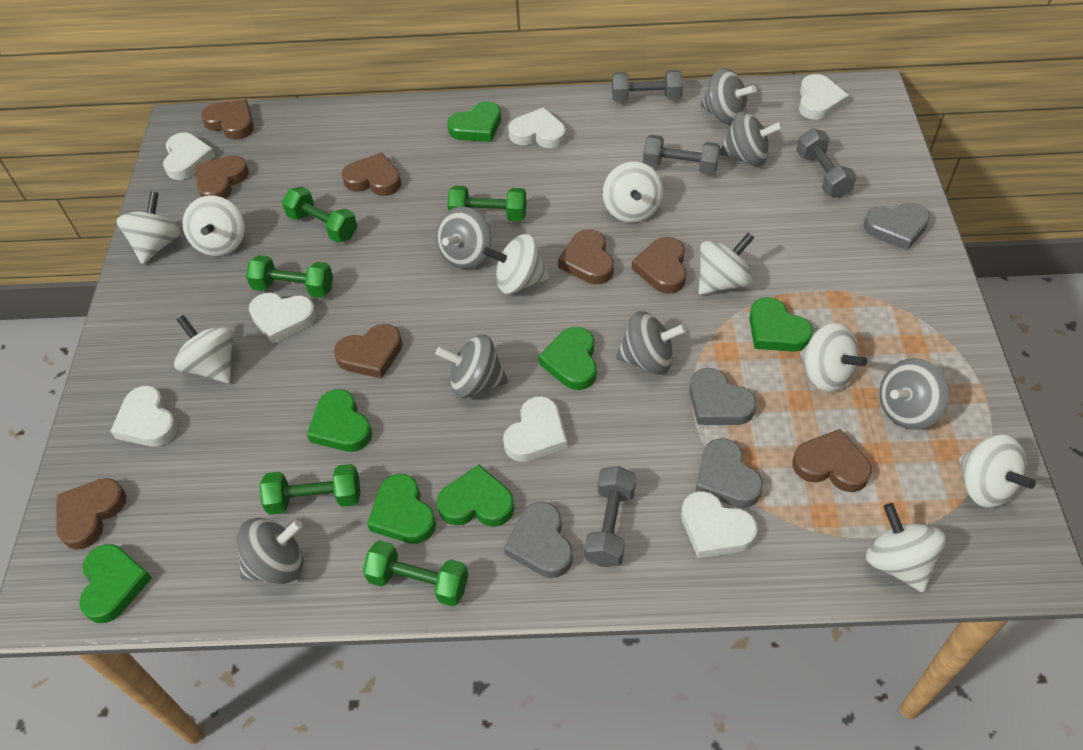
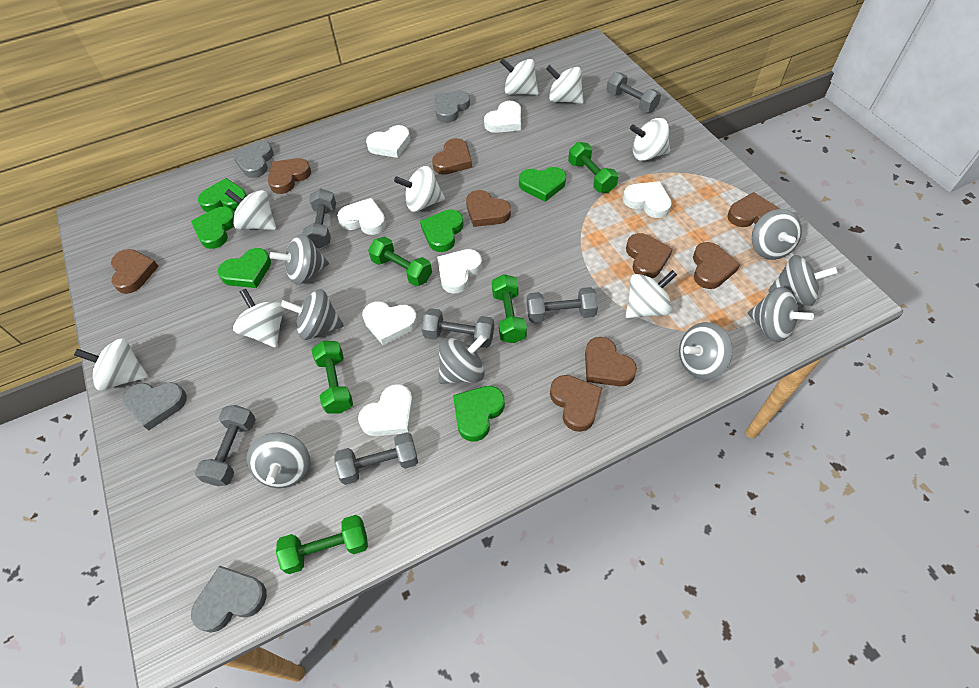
brown heart: [56,478,126,550] [196,155,249,199] [201,99,254,140] [334,324,403,379] [342,152,401,196] [558,229,614,284] [632,237,686,294] [792,429,872,492] = 8 -> [111,249,159,294] [268,158,311,194] [432,138,472,175] [466,190,511,227] [550,375,602,432] [585,337,637,386] [626,233,673,278] [693,242,740,289] [727,192,779,227] = 9
green heart: [79,544,152,623] [307,389,372,452] [367,474,436,544] [437,465,514,527] [447,101,501,142] [538,327,597,390] [749,297,813,352] = 7 -> [191,207,234,249] [198,178,247,212] [218,248,271,288] [420,209,464,252] [453,386,505,442] [519,167,566,202] = 6
grey dumbbell: [585,466,636,567] [612,70,683,102] [643,135,720,175] [796,128,857,198] = 4 -> [195,405,256,486] [303,188,336,249] [335,432,418,485] [421,308,494,348] [527,287,598,323] [606,72,661,113] = 6
grey spinning top: [236,518,303,584] [436,207,492,269] [436,335,508,398] [616,311,687,375] [700,68,757,125] [719,111,783,166] [879,358,949,430] = 7 -> [246,433,311,488] [270,234,329,285] [281,289,344,340] [438,335,487,384] [679,322,733,380] [748,287,814,342] [752,209,802,260] [768,255,838,306] = 8
white spinning top: [116,191,180,264] [174,315,234,383] [183,196,245,256] [483,234,549,294] [603,162,663,223] [699,232,754,295] [800,323,867,392] [866,503,945,592] [959,435,1036,508] = 9 -> [74,338,148,391] [225,189,276,230] [233,289,284,347] [394,166,445,212] [500,58,539,95] [546,65,584,104] [626,270,677,318] [630,118,670,161] = 8

